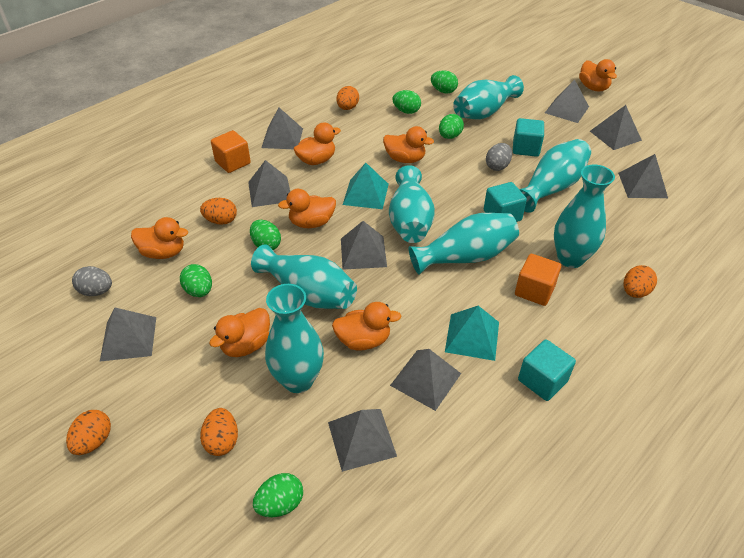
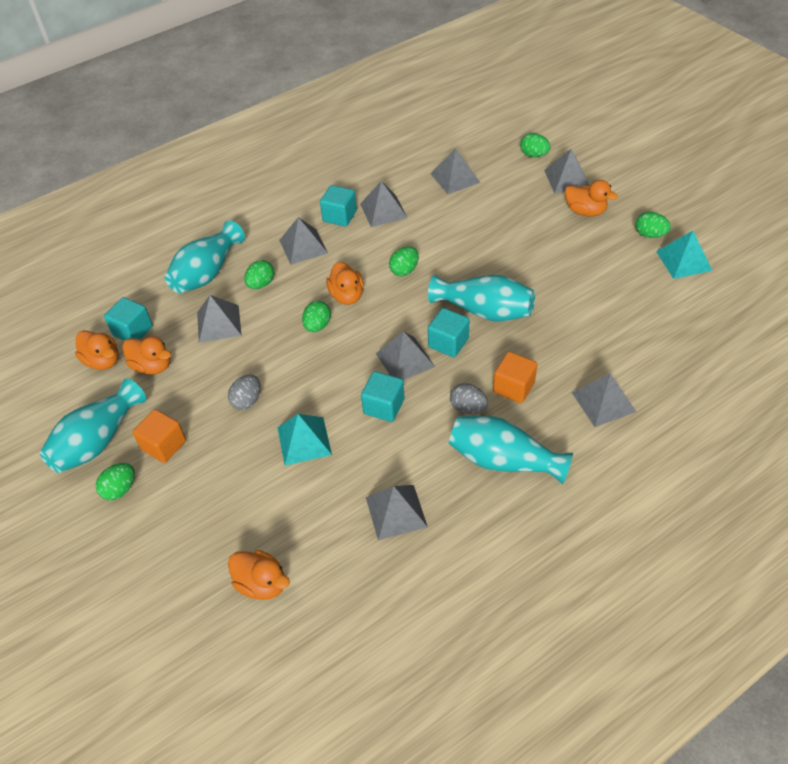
grey pyramid: [100,308,156,361] [248,160,290,207] [261,108,303,149] [328,409,397,472] [341,221,387,270] [390,349,461,411] [545,80,589,123] [590,105,642,150] [618,154,668,198] = 9 -> [197,295,242,343] [279,217,328,265] [360,181,408,227] [366,485,428,540] [376,331,435,380] [431,148,480,194] [544,149,590,193] [572,373,636,427] = 8
orange duck: [131,217,188,259] [209,308,270,357] [278,189,336,228] [294,122,341,165] [332,302,401,351] [383,126,434,163] [579,59,617,91] = 7 -> [75,330,119,370] [122,336,171,375] [228,550,290,600] [326,262,364,305] [565,180,618,217] = 5
orange egg: [66,410,111,455] [200,198,237,225] [200,408,238,456] [337,86,359,110] [623,265,657,298] = 5 -> none = 0
turquoise cube: [484,182,527,222] [513,118,544,157] [518,339,576,401] = 3 -> [104,297,153,341] [320,185,357,227] [361,371,405,422] [428,308,469,357] = 4
turquoise vase: [251,244,357,309] [265,284,324,393] [389,165,435,243] [409,213,519,275] [453,75,524,119] [519,139,591,213] [554,165,615,268] = 7 -> [40,379,146,473] [165,220,245,293] [428,275,535,322] [449,416,573,484] = 4

